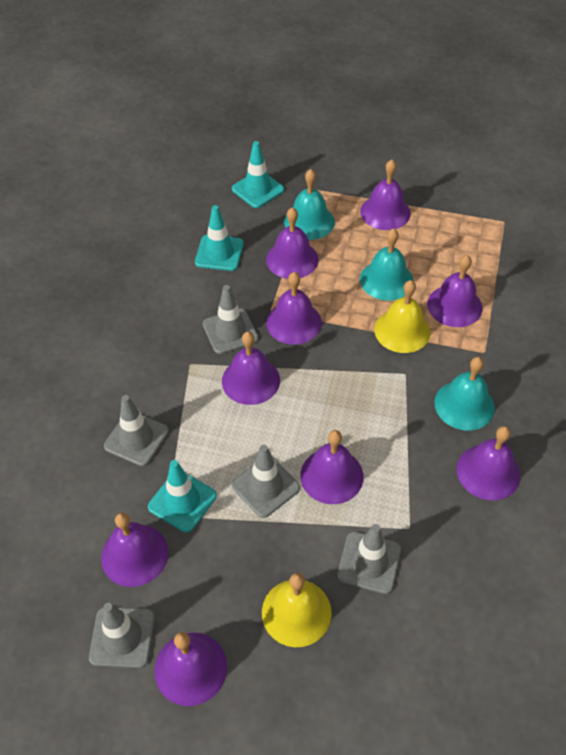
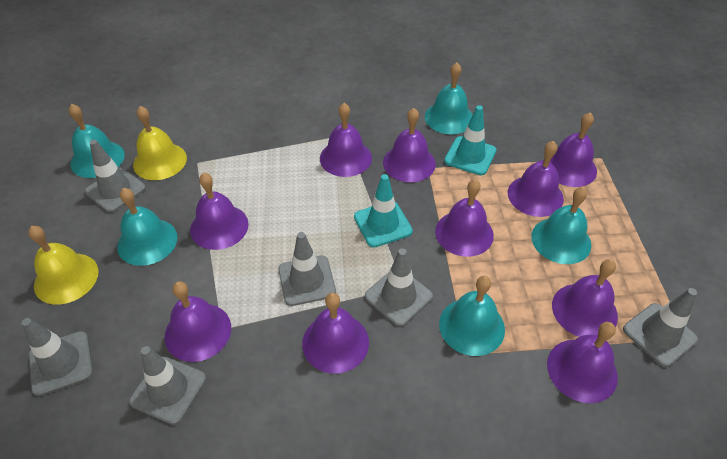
grey traffic cone: [89,603,155,668] [104,395,169,466] [203,285,259,354] [232,445,300,518] [337,524,401,594] = 5 -> [22,318,93,396] [85,140,146,212] [129,346,206,425] [278,232,336,306] [365,248,433,326] [623,288,698,367] = 6
purple bell: [101,512,168,587] [155,632,227,706] [222,332,280,405] [266,207,319,279] [266,272,322,345] [300,430,363,504] [360,160,411,230] [427,255,483,327] [457,426,520,500] = 9 -> [165,281,231,362] [190,173,249,250] [302,293,369,374] [320,103,372,177] [383,108,436,182] [435,179,494,257] [508,141,564,217] [547,322,618,403] [550,112,597,187] [552,259,618,337] = 10
turquoise bell: [284,169,335,240] [360,228,414,301] [434,357,495,431] = 3 -> [69,104,125,178] [117,188,178,266] [425,63,473,134] [439,276,505,356] [531,187,591,264] = 5
turquoise traffic cone: [148,460,217,533] [195,205,244,271] [232,141,284,208] = 3 -> [354,174,413,247] [444,105,497,175] = 2

